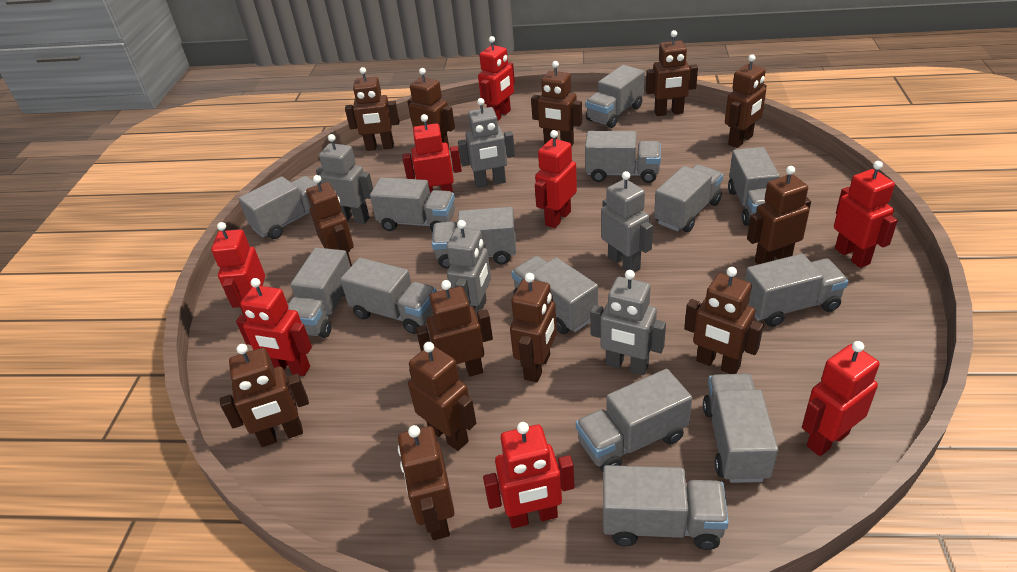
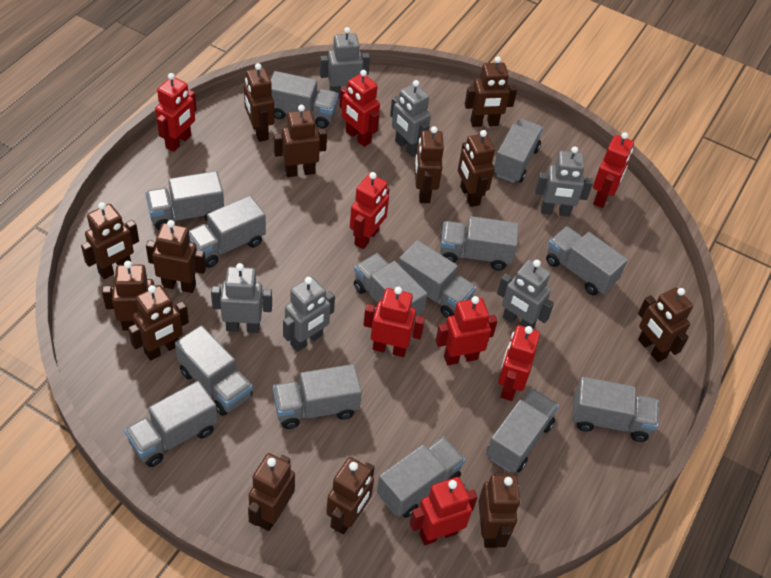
grey robot: [316,134,373,224] [446,220,491,318] [458,98,515,188] [590,270,666,375] [601,171,653,273] = 5 -> [211,263,272,333] [283,277,335,352] [320,27,370,99] [390,80,431,157] [497,260,554,329] [535,146,593,217] = 6

